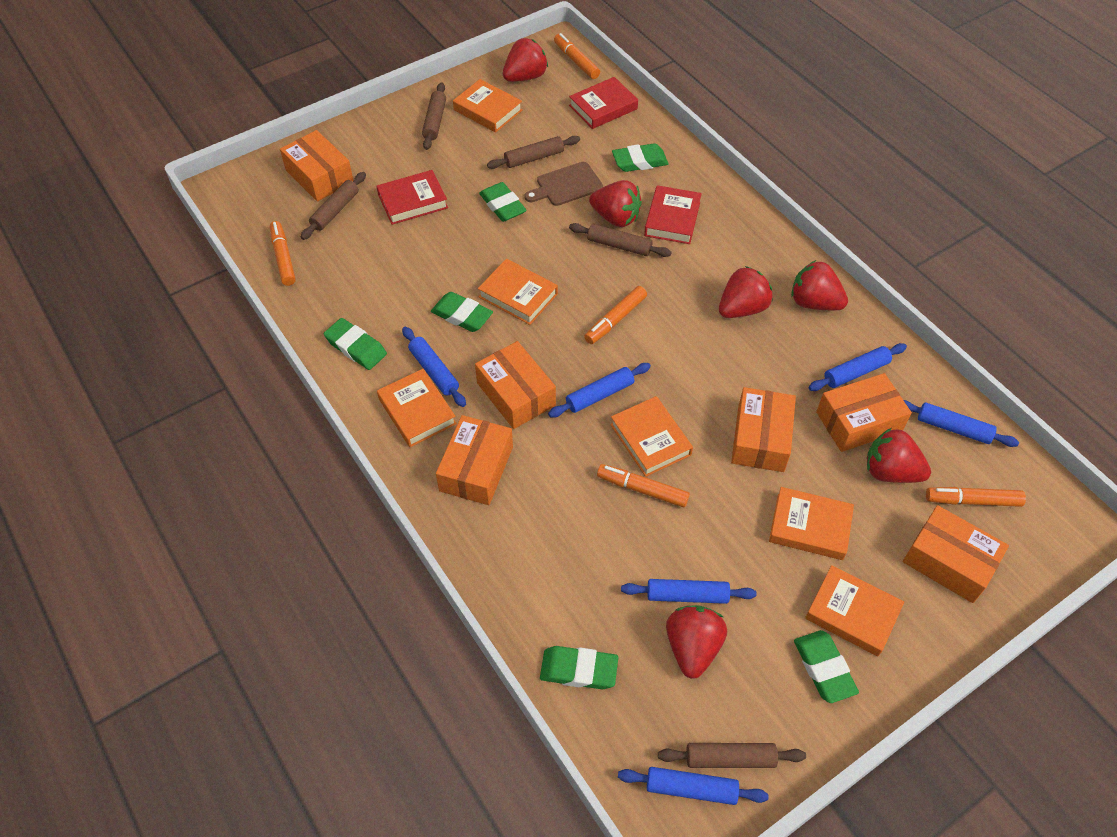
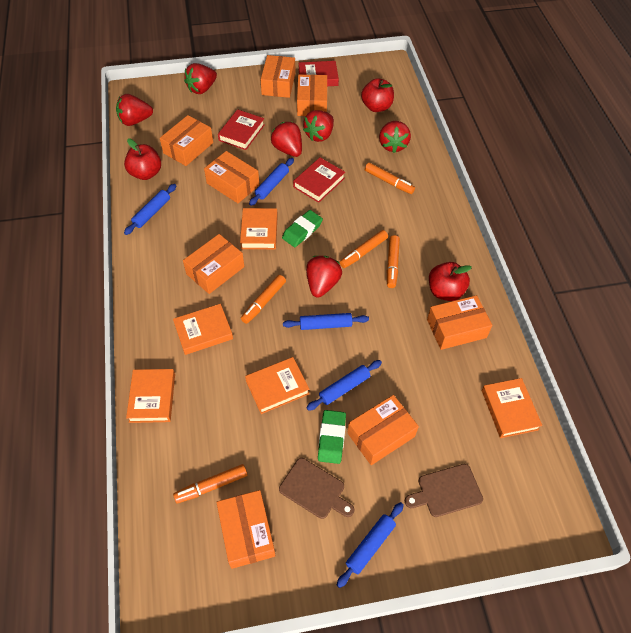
blue rolling pin: [402,327,466,407] [548,363,651,417] [618,767,769,805] [621,579,757,604] [809,343,907,391] [904,400,1019,447] = 6 -> [124,184,176,235] [249,158,294,206] [283,313,369,330] [306,360,382,411] [337,502,404,588] = 5
brown cutting board: [524,162,603,206] = 1 -> [279,458,354,519] [405,464,483,517] = 2
brown rolling pin: [301,172,366,240] [422,83,446,150] [487,136,580,169] [569,223,672,257] [658,743,806,768] = 5 -> none = 0
green eraser: [324,318,387,370] [431,292,493,332] [479,182,527,222] [540,646,618,689] [612,143,669,172] [794,630,859,703] = 6 -> [282,210,323,247] [318,410,346,464] = 2
orange book: [377,369,457,447] [453,79,522,132] [478,259,558,325] [610,396,693,477] [769,487,854,560] [805,565,904,656] = 6 -> [126,369,175,423] [173,304,233,355] [240,208,278,249] [245,357,310,414] [482,378,542,438] = 5
orange box: [280,130,354,202] [436,415,513,505] [475,341,556,429] [731,387,796,472] [816,373,912,452] [903,505,1009,603] = 6 -> [160,115,213,166] [183,234,244,294] [204,151,259,203] [216,490,275,569] [261,55,295,98] [297,75,327,116] [347,395,419,465] [427,295,492,350] = 8
red apple: none = 0 -> [124,139,161,180] [361,78,394,112] [429,262,472,301] = 3

